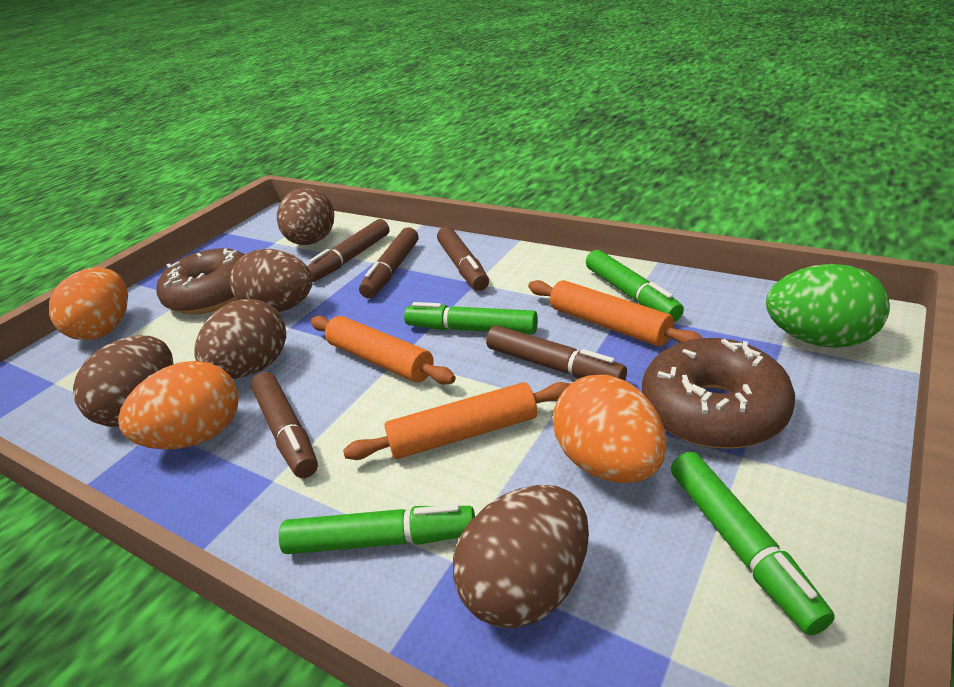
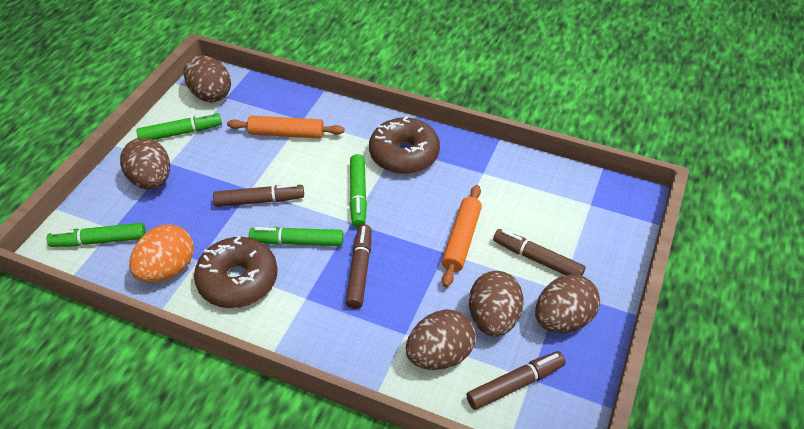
brown marker: [251,372,318,478] [307,219,389,282] [359,227,418,298] [437,227,489,291] [486,326,627,381] = 5 -> [213,184,304,207] [346,224,372,309] [466,351,566,410] [493,229,585,276] = 4
green egg: [766,264,890,348] = 1 -> none = 0
orange egg: [49,267,128,340] [118,361,239,450] [553,375,667,483] = 3 -> [129,224,194,283] = 1
orange rolling pin: [311,316,456,385] [343,382,570,460] [528,280,703,347] = 3 -> [227,116,344,139] [442,185,482,287] = 2

